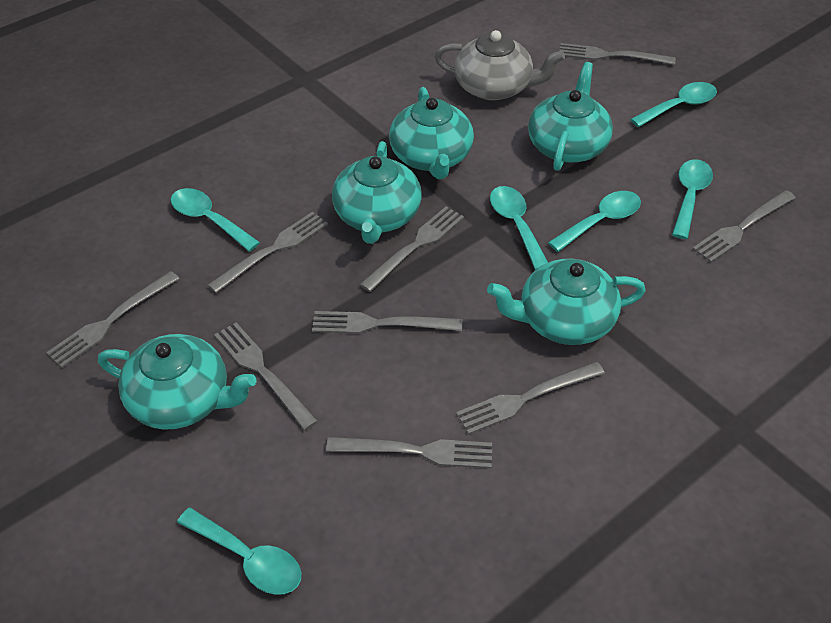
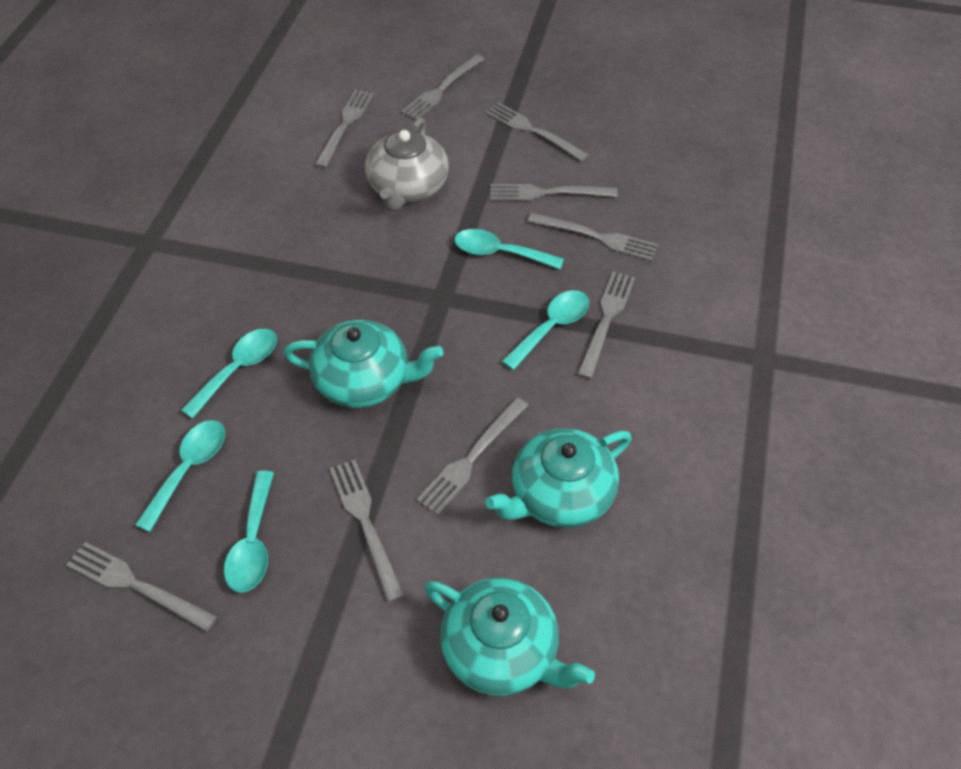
turquoise spoon: [171,188,260,252] [177,507,301,595] [490,186,548,270] [548,191,641,252] [630,82,717,127] [672,159,713,239] = 6 -> [135,420,225,532] [181,329,277,419] [224,471,274,593] [454,229,564,270] [501,290,589,370] = 5
turquoise teapot: [98,334,256,430] [332,141,422,244] [389,87,474,179] [487,259,646,345] [528,62,613,171] = 5 -> [284,320,443,408] [424,577,595,696] [485,428,632,528] = 3

